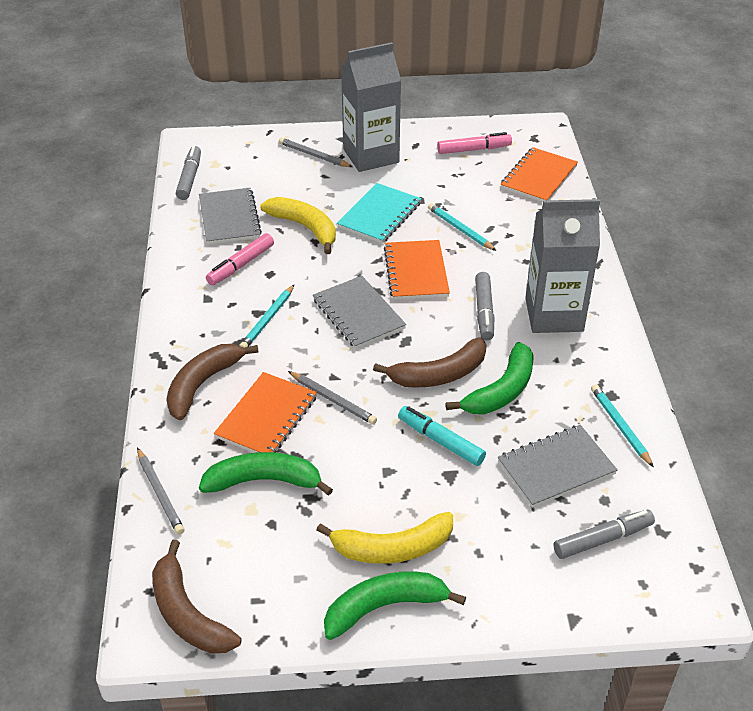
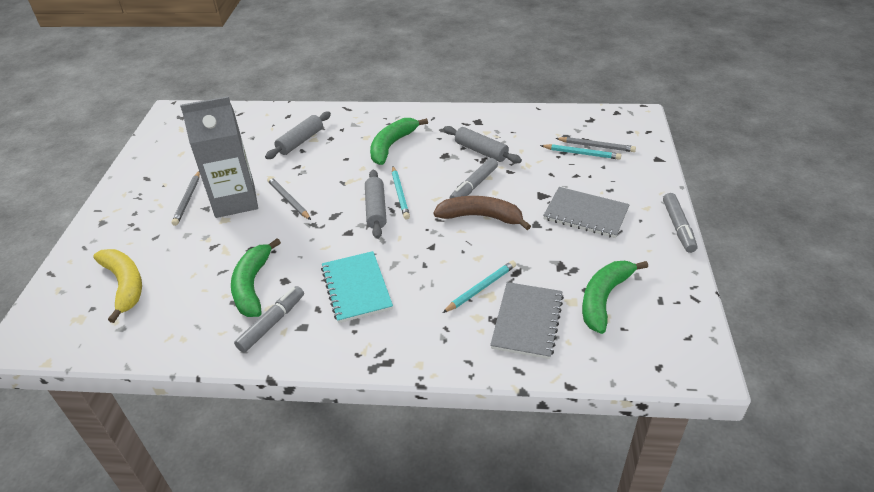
brown banana: [152,540,241,654] [166,344,259,420] [373,337,487,388] = 3 -> [433,196,531,230] = 1
grey carton: [341,42,401,172] [525,199,600,333] = 2 -> [180,96,258,218] = 1
grey notebook: [199,188,262,245] [313,276,406,349] [498,425,618,508] = 3 -> [490,282,564,359] [543,187,630,238] = 2
grey rolling pin: none = 0 -> [265,112,331,159] [365,170,387,239] [444,126,522,163] = 3
orange notebook: [214,372,317,453] [384,240,450,300] [500,147,578,202] = 3 -> none = 0
pink marker: [206,233,274,285] [437,132,512,154] = 2 -> none = 0
turquoise marker: [398,406,486,466] = 1 -> none = 0
yellow banana: [260,197,336,254] [317,512,453,564] = 2 -> [93,249,142,323] = 1

